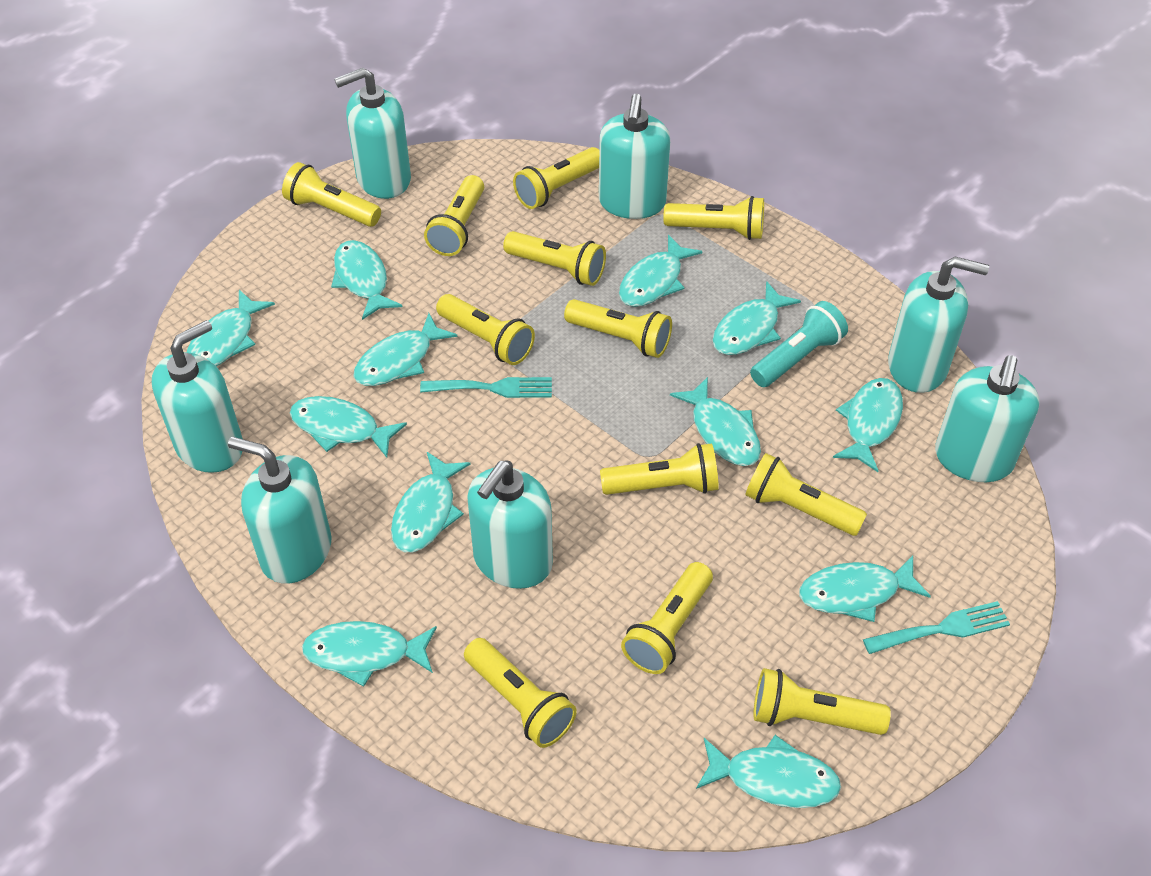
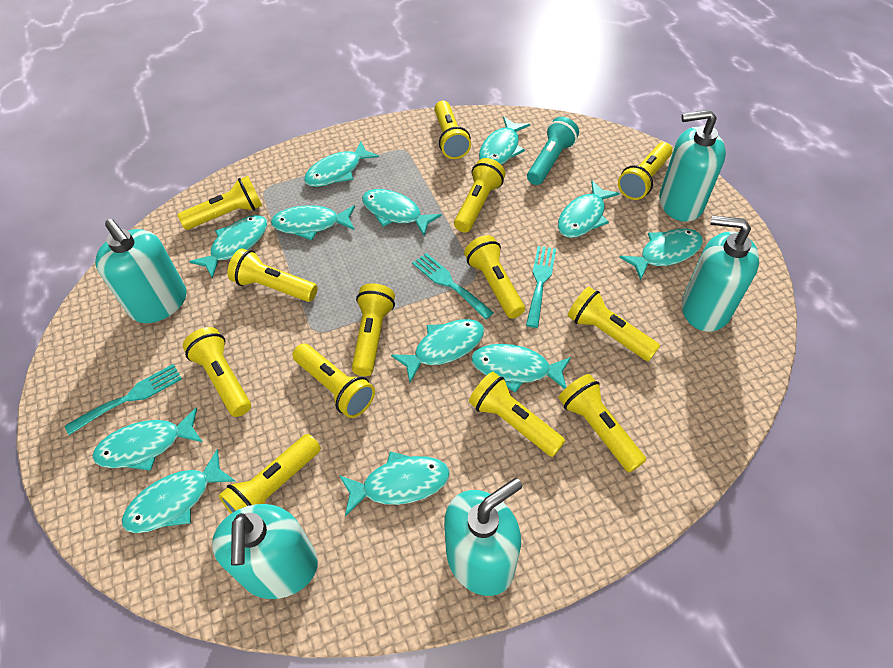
turquoise fork: [420,377,552,398] [863,601,1010,654] = 2 -> [65,364,182,435] [412,253,494,320] [526,246,556,328] = 3
turquoise soap dispenser: [152,320,243,473] [228,437,332,584] [334,68,411,199] [467,461,553,589] [599,93,670,219] [888,257,989,393] [935,355,1039,482] = 7 -> [95,219,187,323] [212,504,318,599] [444,478,523,596] [659,110,726,222] [682,216,759,332] = 5
yellow flashlight: [282,162,381,227] [424,175,484,256] [436,294,535,365] [464,638,577,748] [503,231,606,286] [513,147,599,209] [564,299,672,358] [600,443,719,495] [621,562,713,674] [663,196,764,240] [745,453,867,536] [753,668,891,735] = 12 -> [178,176,262,230] [183,327,251,417] [219,434,321,513] [228,248,318,302] [292,343,375,418] [352,283,395,376] [434,101,471,159] [454,158,505,233] [464,235,525,319] [469,372,565,457] [559,374,646,473] [568,287,660,361] [618,142,673,200] = 13

